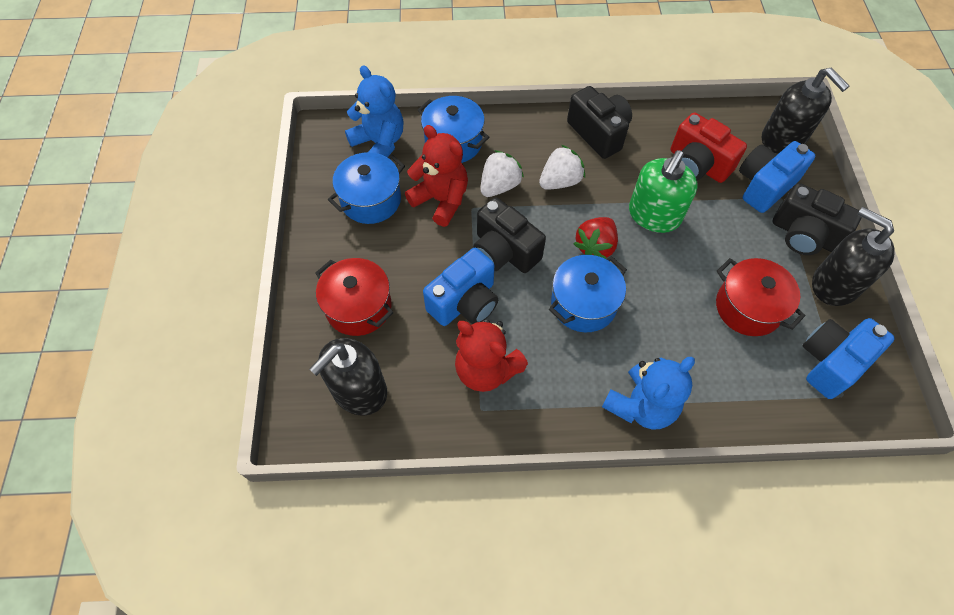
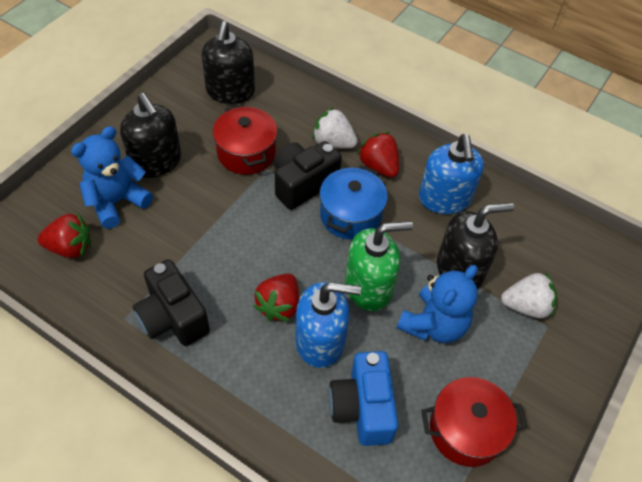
black camera: [473,197,546,273] [567,86,632,159] [772,183,862,255] = 3 -> [133,259,210,346] [274,141,342,210] = 2
blue camera: [423,248,498,326] [739,141,815,213] [803,318,895,399] = 3 -> [329,351,398,446] = 1
blue pot: [328,152,405,224] [418,96,489,163] [549,255,627,332] = 3 -> [319,165,388,240] = 1
blue soap dispenser: none = 0 -> [295,282,361,368] [419,134,484,214] = 2
red camera: [671,112,747,183] = 1 -> none = 0
red strawberry: [573,217,618,259] = 1 -> [37,214,91,258] [253,274,299,322] [357,132,399,178] = 3
red teddy bear: [405,125,468,227] [455,320,528,392] = 2 -> none = 0

